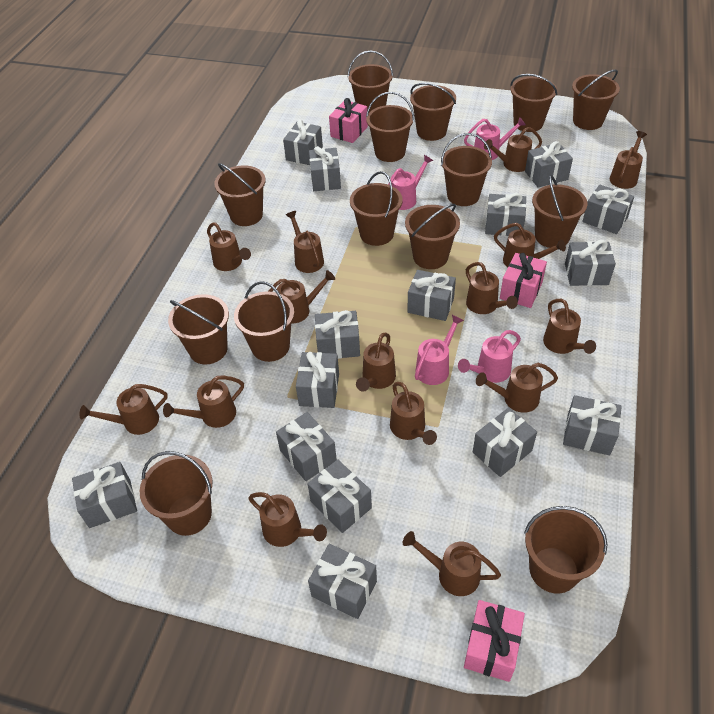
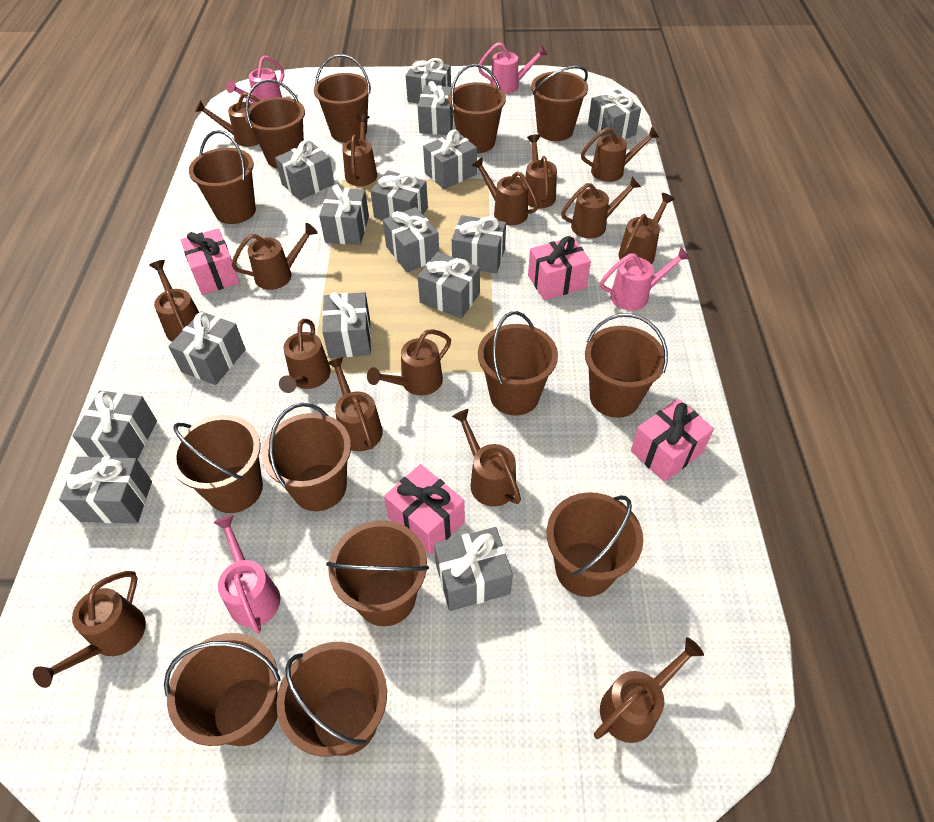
brown bucket: [140,451,213,536] [168,294,229,365] [214,163,266,226] [234,281,294,362] [348,50,393,112] [350,171,403,246] [366,92,414,162] [405,204,460,269] [410,83,456,141] [441,133,492,206] [510,74,557,132] [524,506,607,594] [532,175,588,248] [572,69,620,130] = 14 -> [164,633,280,746] [170,415,263,513] [189,130,256,224] [245,79,305,169] [262,403,351,511] [276,642,387,757] [314,54,371,143] [326,520,429,626] [448,64,506,153] [478,311,558,416] [531,66,588,141] [547,492,643,597] [585,313,668,418] = 13
pink gift: [329,98,368,143] [464,600,525,682] [500,253,547,308] = 3 -> [180,228,240,295] [384,464,465,555] [528,236,591,300] [631,399,714,482] = 4

